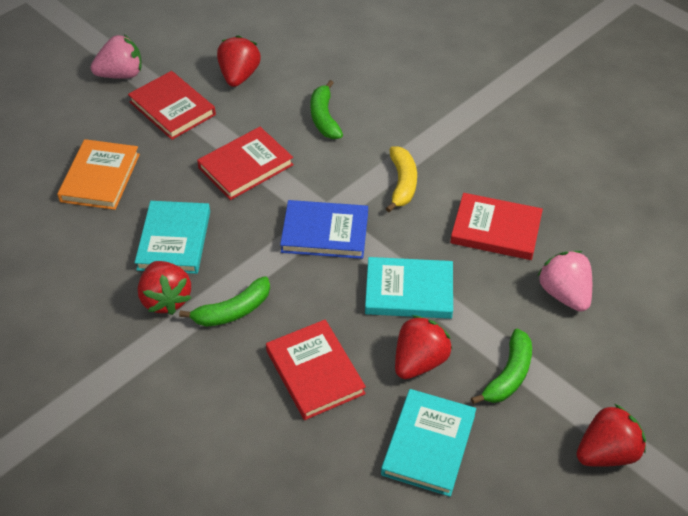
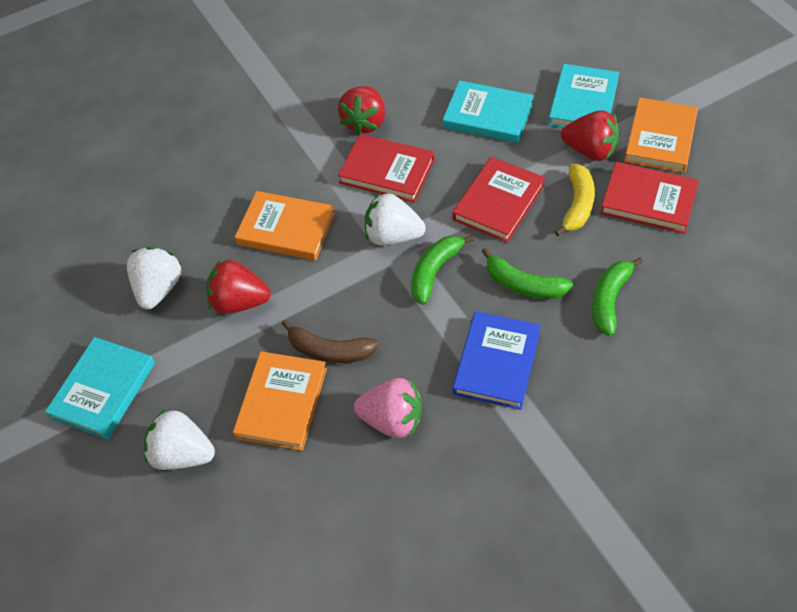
brown banana: none = 0 -> [281,319,379,363] = 1
orange book: [57,139,140,210] = 1 -> [233,351,327,451] [235,191,335,260] [624,97,698,173] = 3
pink strawberry: [91,35,142,79] [538,251,592,312] = 2 -> [354,378,422,438] = 1
red book: [128,71,216,140] [197,127,294,200] [266,319,366,420] [450,193,543,260] = 4 -> [338,134,435,202] [452,157,545,243] [600,162,699,234] = 3
red strawberry: [138,261,191,315] [217,35,261,87] [395,315,452,379] [576,404,646,467] = 4 -> [206,259,271,314] [338,86,385,136] [561,110,619,161] = 3
white strawberry: none = 0 -> [127,247,182,309] [144,409,215,470] [365,193,426,245] = 3

